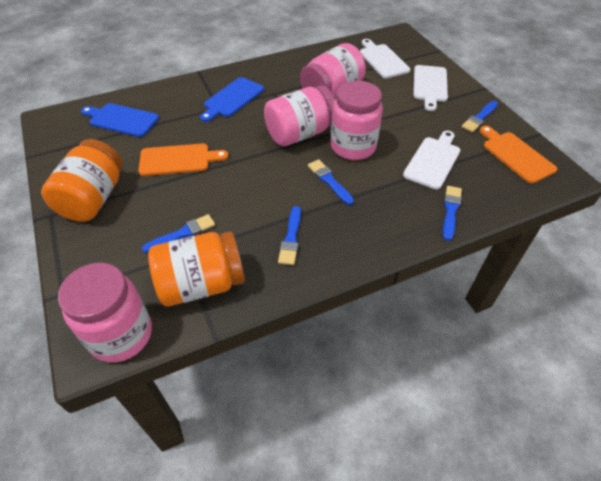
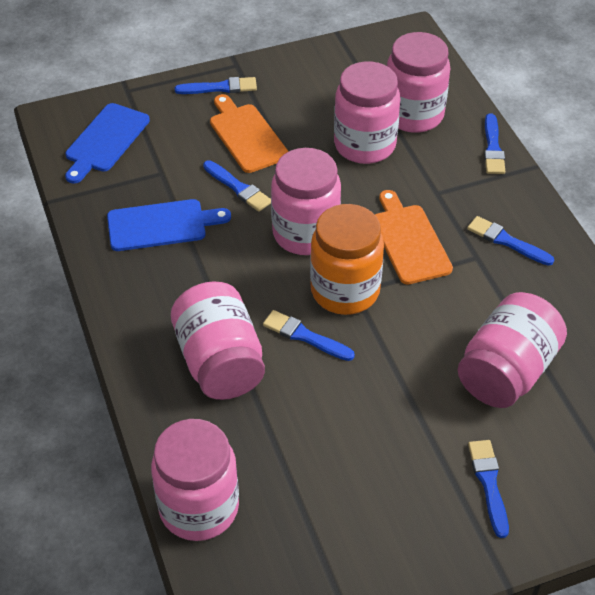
blue brush: [142,214,215,253] [278,206,301,265] [308,160,354,205] [443,186,462,241] [462,101,498,132] = 5 -> [175,77,257,94] [203,160,271,212] [263,310,355,361] [467,216,554,266] [468,440,509,538] [484,113,505,174] = 6
orange jar: [41,139,123,222] [148,231,245,306] = 2 -> [310,204,384,315] = 1
pink jar: [58,263,152,362] [264,86,335,146] [300,43,366,98] [331,81,383,160] = 4 -> [151,419,239,541] [171,282,265,400] [271,148,341,255] [334,61,400,164] [387,32,450,133] [458,292,567,408] = 6
white cutting board: [360,39,410,78] [403,131,460,190] [413,65,448,111] = 3 -> none = 0

